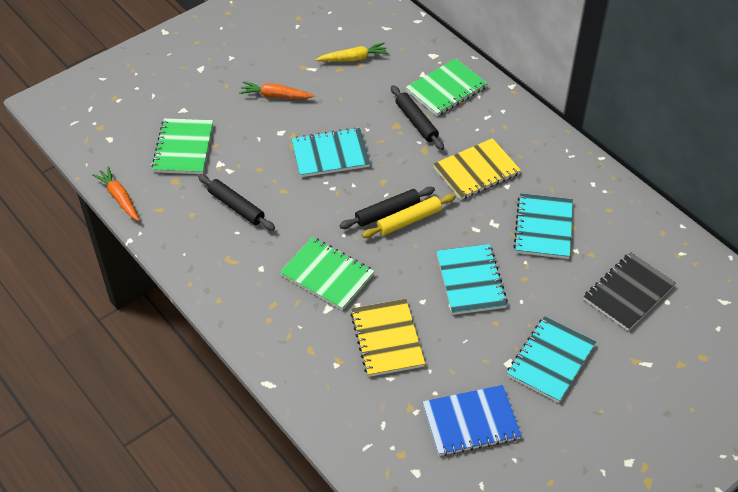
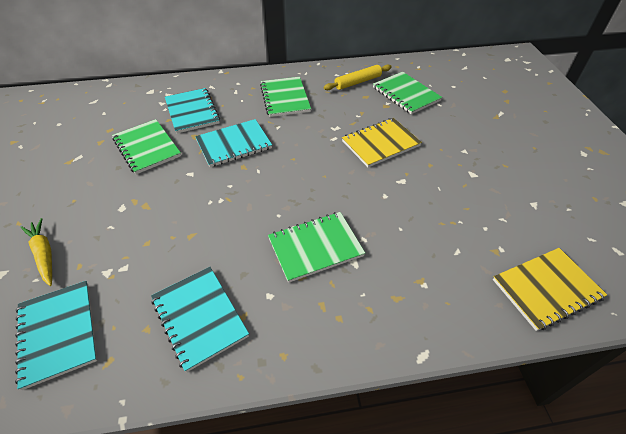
black notebook: [584,252,676,331] = 1 -> none = 0
black rolling pin: [198,174,275,231] [339,187,435,229] [391,85,444,150] = 3 -> none = 0
blue notebook: [423,385,522,456] = 1 -> none = 0
green notebook: [151,118,213,174] [280,237,375,310] [405,58,488,116] = 3 -> [112,119,181,174] [260,77,311,117] [268,212,365,283] [373,72,442,114] = 4
orange carrot: [92,167,139,221] [239,81,315,99] = 2 -> none = 0

